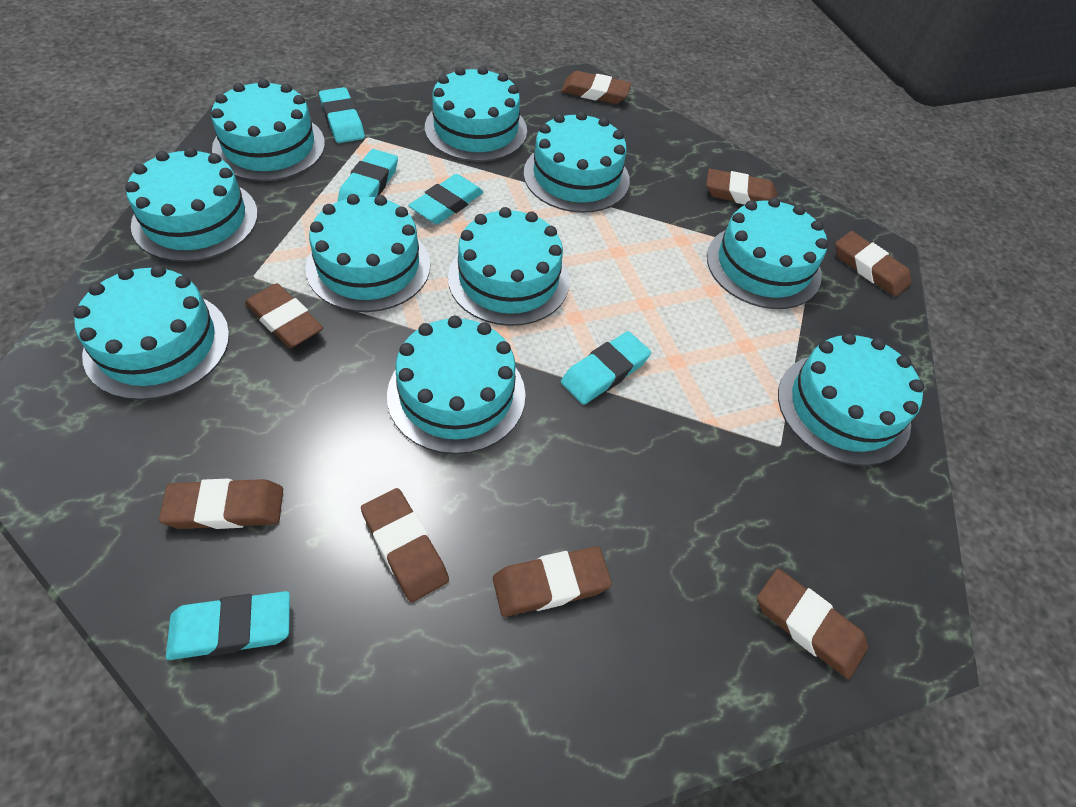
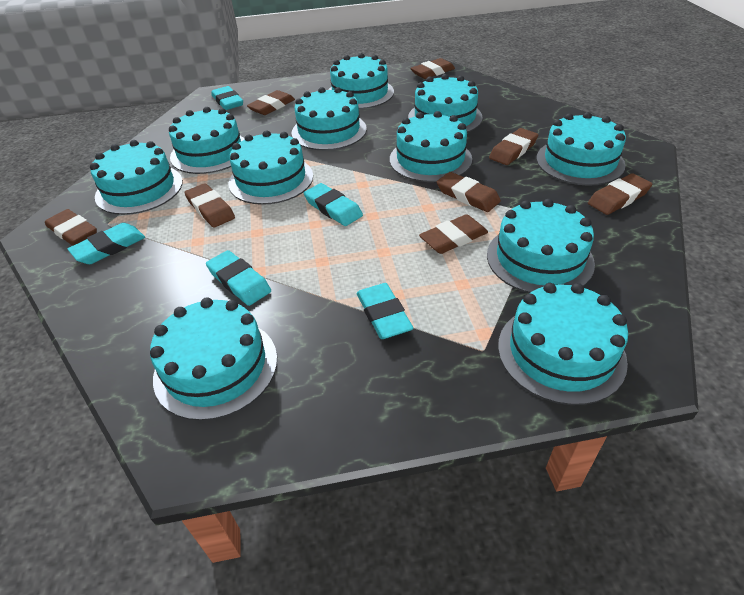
turquoise cake: [73,265,229,400] [125,147,258,262] [211,79,325,181] [306,194,430,312] [387,316,525,454] [425,66,527,162] [448,207,569,326] [524,111,630,213] [707,197,828,309] [778,332,924,466] = 10 -> [90,140,183,215] [150,298,277,421] [169,107,245,174] [229,130,313,205] [292,87,367,150] [328,53,394,109] [390,111,472,182] [408,74,483,133] [487,199,595,293] [498,283,628,405] [536,112,626,186] = 11

